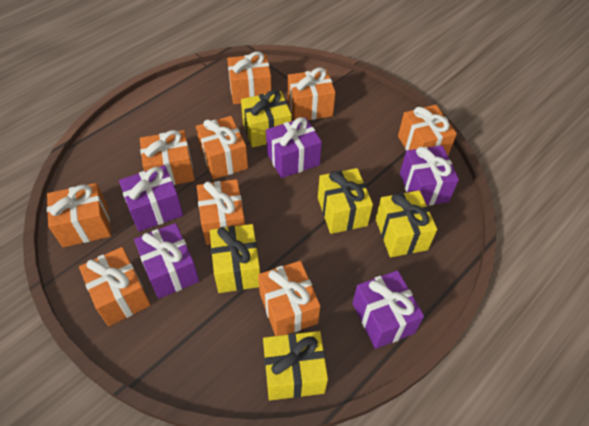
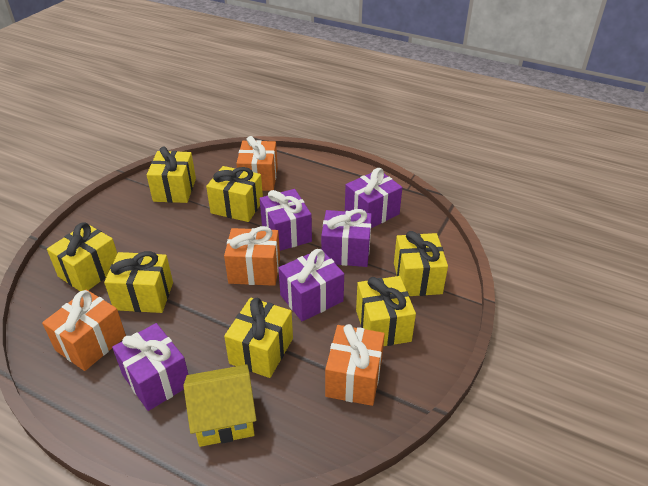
orange gift: [47,183,111,247] [79,247,151,326] [140,130,195,185] [196,116,248,179] [197,179,245,245] [227,51,271,104] [258,261,320,336] [288,67,336,120] [398,105,457,155] = 9 -> [42,290,126,371] [224,226,280,286] [236,136,278,191] [325,324,385,406] = 4
yellow gift: [210,224,260,293] [241,90,292,147] [263,331,328,400] [318,168,373,234] [376,190,437,257] = 5 -> [47,222,117,291] [104,251,173,313] [147,146,196,203] [206,166,263,222] [224,298,293,378] [356,276,416,346] [394,231,448,296] = 7
yellow house: none = 0 -> [184,365,256,447] = 1

